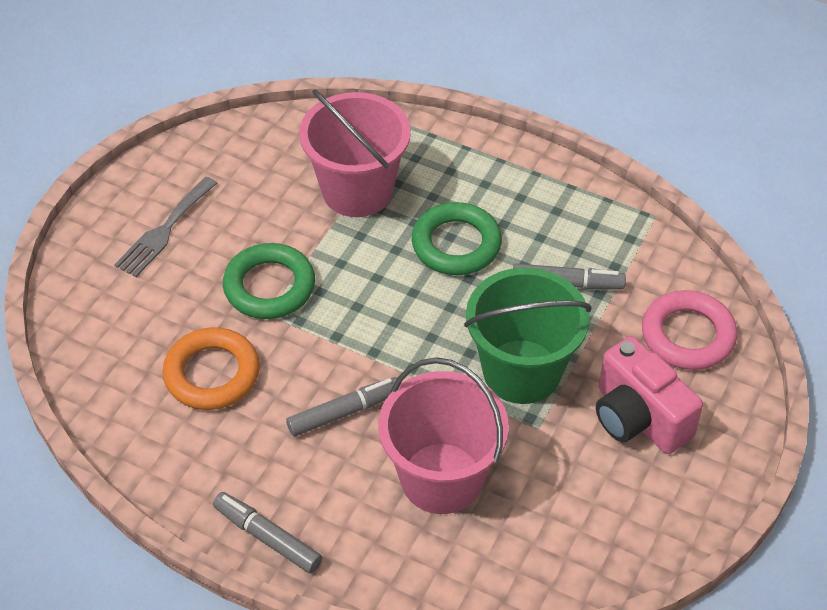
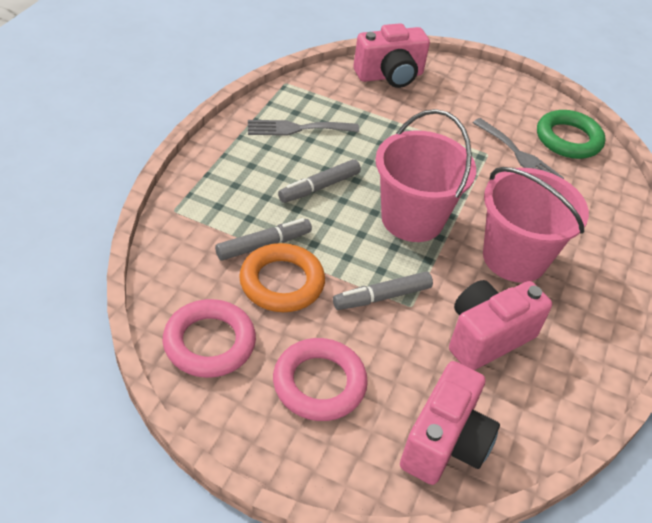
green bucket: [464,268,592,404] = 1 -> none = 0
green ring: [223,243,315,319] [412,202,502,275] = 2 -> [537,110,605,159] = 1
grey fork: [114,177,218,277] = 1 -> [248,120,359,136] [473,118,564,179] = 2
pink camera: [596,336,703,454] = 1 -> [353,23,430,88] [400,361,500,485] [449,280,552,370] = 3
pink ring: [642,290,737,370] = 1 -> [163,299,256,378] [273,338,368,421] = 2

